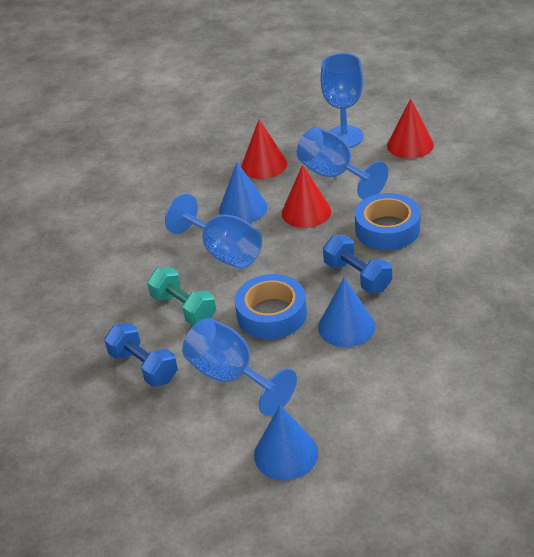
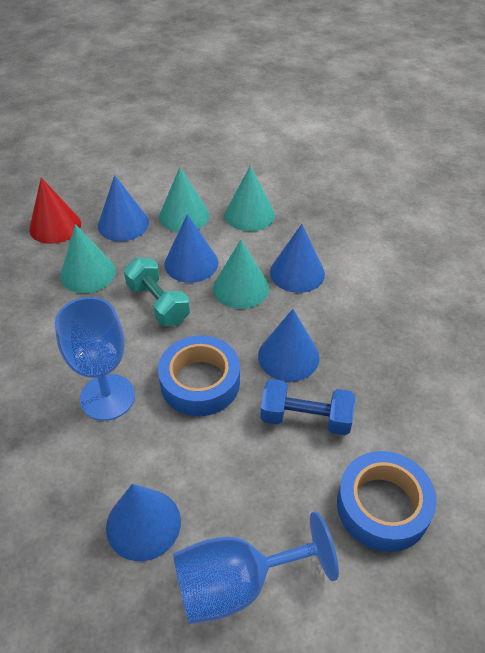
blue cone: [219,162,268,223] [254,405,318,480] [318,278,375,347] = 3 -> [98,175,149,241] [106,484,181,561] [164,214,218,283] [258,309,319,382] [270,224,325,293] = 5
blue dumbbell: [104,323,178,387] [323,235,392,293] = 2 -> [260,379,355,435] = 1
blue goblet: [165,194,262,269] [182,318,297,416] [297,127,388,200] [320,53,364,148] = 4 -> [55,297,135,421] [173,512,339,624] = 2
red cone: [241,120,287,179] [282,165,331,228] [387,98,434,159] = 3 -> [29,177,81,244] = 1
turquoise cone: none = 0 -> [60,224,116,293] [159,167,209,232] [213,239,269,309] [225,166,275,231] = 4

